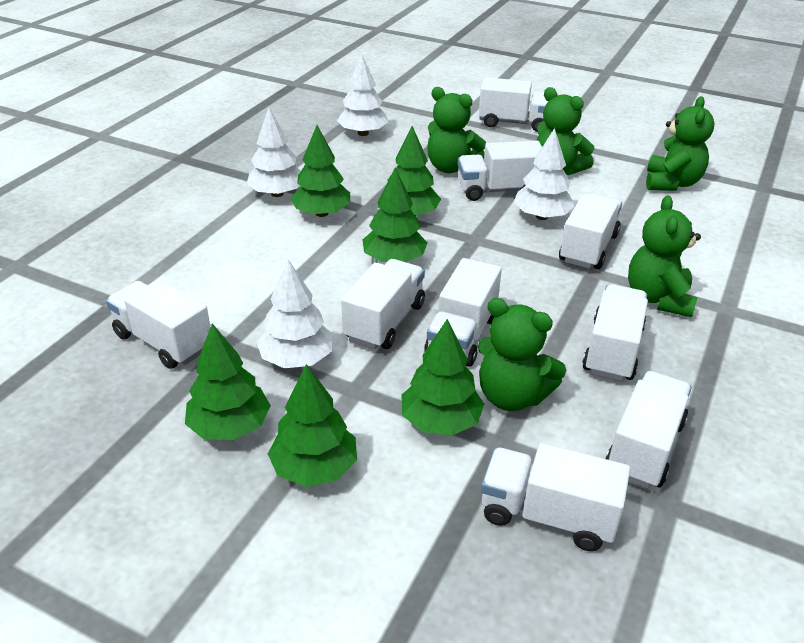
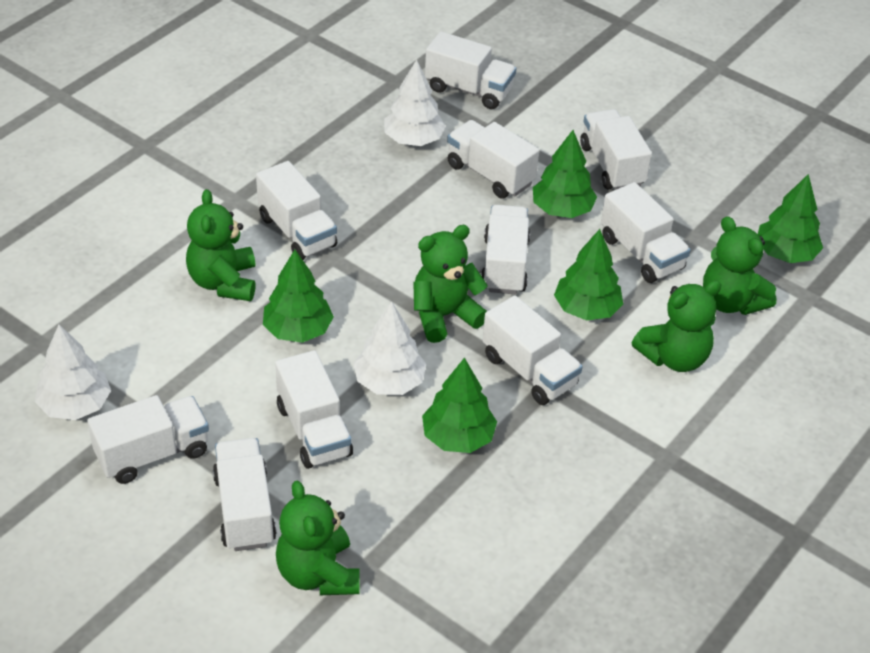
green tree: [185,323,271,440] [268,364,357,487] [290,125,350,217] [363,168,428,262] [387,126,441,216] [401,319,484,436] = 6 -> [263,250,334,343] [422,358,497,453] [533,130,597,218] [554,229,623,321] [758,174,823,263] = 5
white tree: [247,107,301,197] [257,259,334,368] [337,53,388,136] [514,128,575,220] = 4 -> [35,325,111,420] [354,302,426,395] [384,60,446,146] = 3
white truck: [106,279,211,369] [341,259,425,349] [424,258,502,367] [458,141,542,201] [479,77,548,132] [481,443,630,551] [559,194,622,269] [582,284,648,381] [606,371,692,489] = 9 -> [87,395,209,484] [213,438,276,551] [256,161,337,260] [275,350,353,469] [425,31,516,109] [447,120,539,199] [481,205,530,294] [483,295,583,405] [580,109,652,190] [601,182,691,283] = 10

